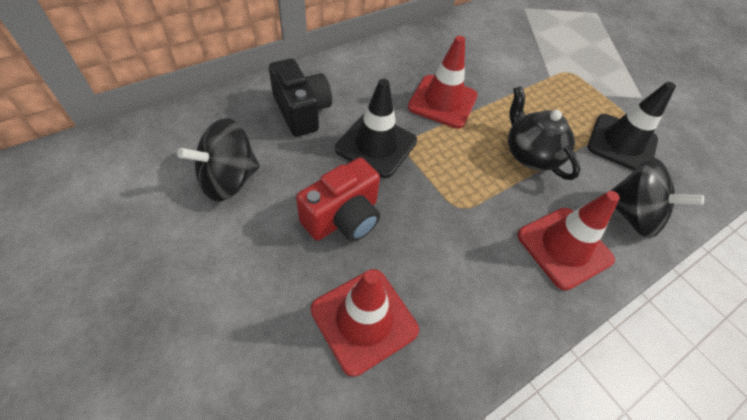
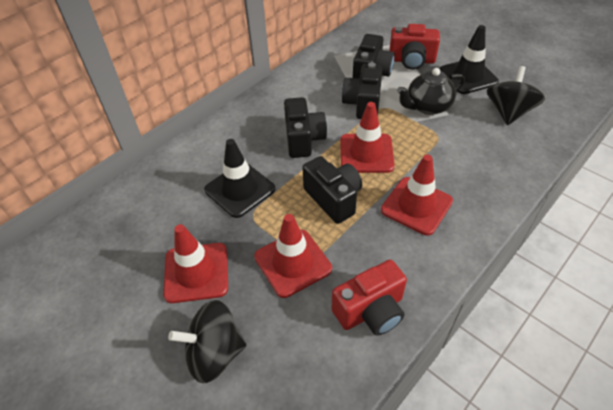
black camera: [269,58,332,137] = 1 -> [284,97,327,158] [303,156,362,224] [342,62,382,119] [353,34,395,79] = 4
red camera: [296,158,380,242] = 1 -> [332,260,407,336] [389,24,440,70] = 2
red traffic cone: [311,269,419,377] [408,36,478,129] [517,191,620,290] = 3 -> [163,224,228,303] [254,214,332,298] [340,102,395,173] [381,154,453,235] = 4

